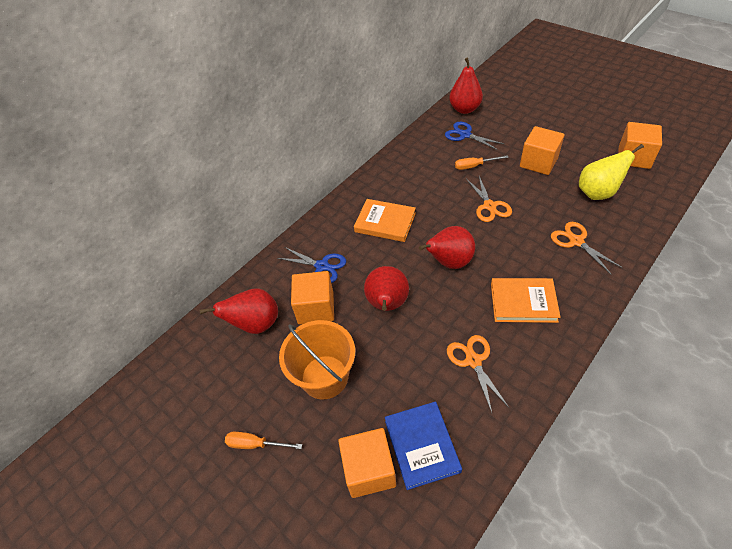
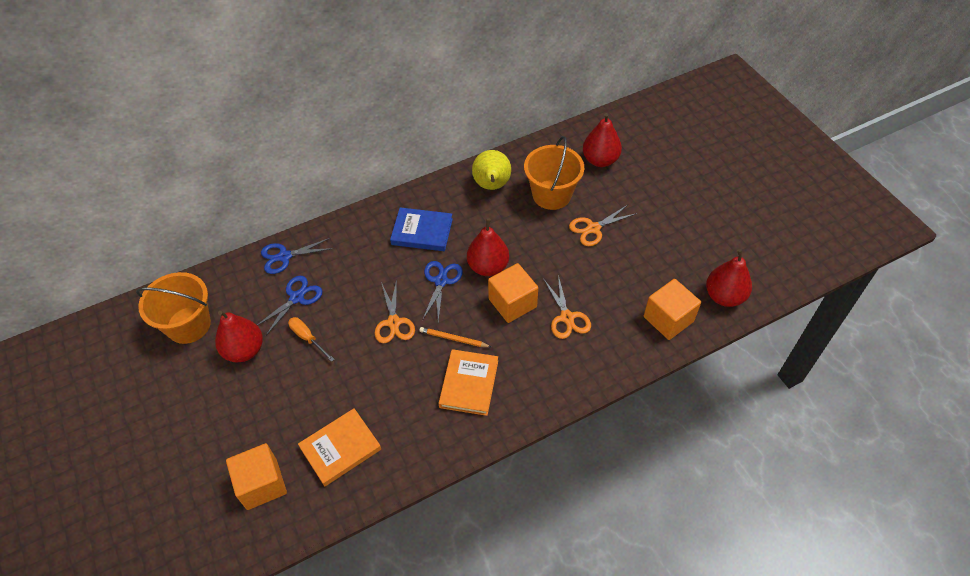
blue scissors: [277,247,346,283] [445,122,504,150] = 2 -> [257,276,322,336] [261,238,333,274] [422,261,463,321] = 3
orange bucket: [279,320,355,399] = 1 -> [136,272,211,344] [524,136,584,210] = 2
orange cube: [291,271,334,324] [338,428,396,498] [520,126,564,175] [618,122,662,169] = 4 -> [226,443,287,510] [488,263,538,323] [644,279,701,340] = 3
orange pencil: none = 0 -> [419,327,491,347] = 1
orange screwdriver: [225,432,302,449] [455,155,509,170] = 2 -> [288,317,334,362] = 1

